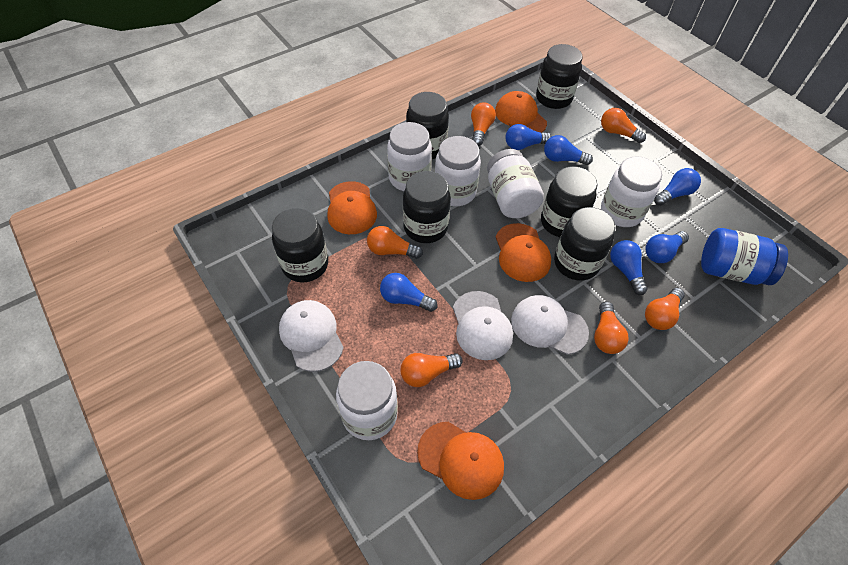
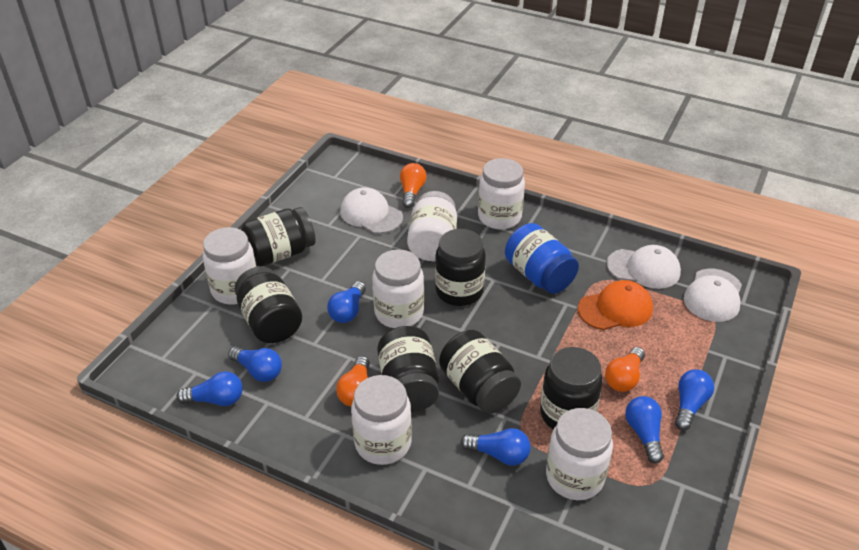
orange cap: [327,181,377,234] [417,422,504,500] [495,91,547,133] [496,223,551,282] = 4 -> [578,280,653,330] = 1
orange light bulb: [367,226,423,259] [401,353,463,387] [471,102,496,146] [594,301,629,354] [601,108,646,143] [645,288,685,330] = 6 -> [336,356,370,406] [400,163,427,208] [605,347,645,392] = 3
white jar: [336,361,398,440] [387,122,432,191] [435,136,481,206] [487,149,544,218] [601,156,662,227] = 5 -> [203,227,256,304] [351,375,412,465] [372,250,424,328] [407,191,457,261] [478,158,525,230] [546,408,613,500] = 6

